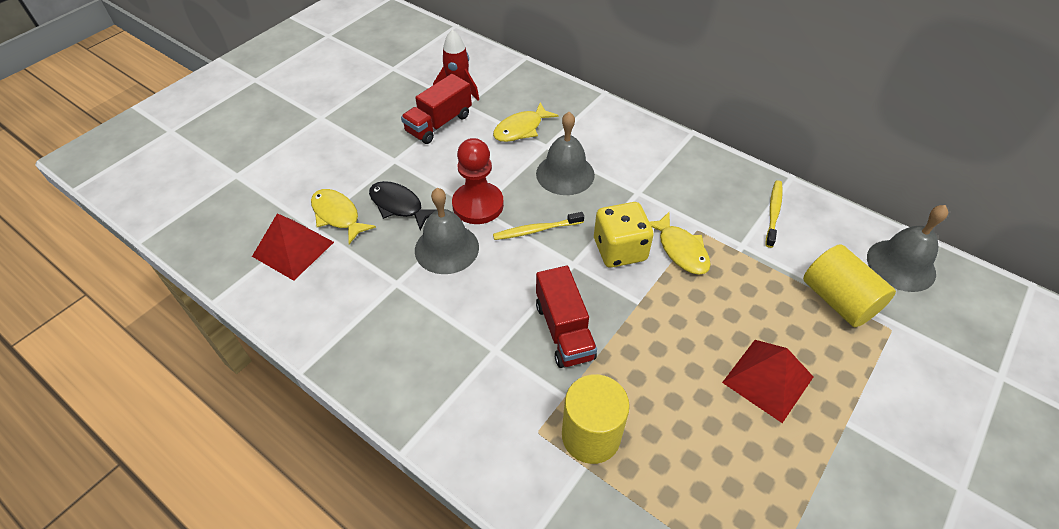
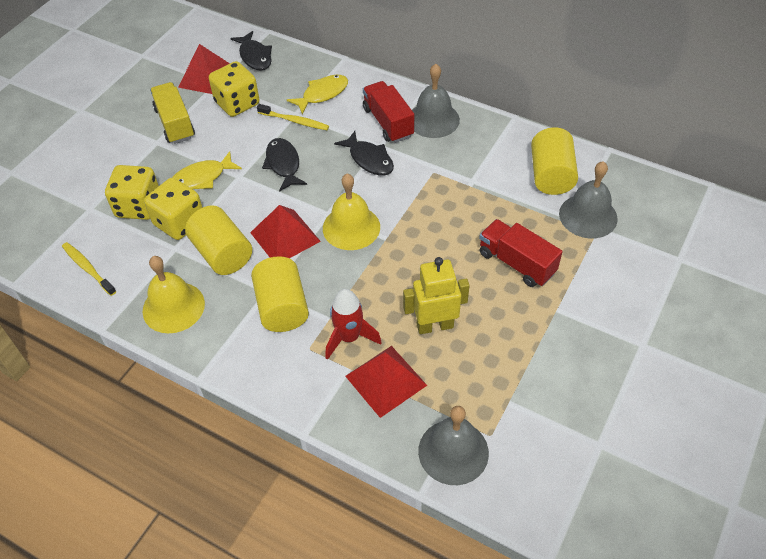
black fish: [369,181,436,230] = 1 -> [230,31,272,71] [262,138,307,192] [334,131,394,175] = 3
red pawn: [452,138,504,224] = 1 -> none = 0
red pyramid: [252,213,334,281] [722,340,813,423] = 2 -> [178,44,230,94] [250,205,321,258] [345,346,427,418] = 3
yellow bell: none = 0 -> [142,256,205,333] [323,174,380,250] = 2
yellow cylinder: [562,374,630,464] [803,244,896,327] = 2 -> [185,205,252,275] [251,256,309,332] [531,127,578,195] = 3
yellow dice: [594,202,654,268] = 1 -> [105,165,159,220] [144,178,203,240] [209,61,260,117] = 3
yellow fish: [311,189,376,244] [493,102,559,142] [649,212,711,275] = 3 -> [172,151,242,189] [287,75,348,114] = 2
yellow robot: none = 0 -> [403,257,470,334] = 1
yellow truck: none = 0 -> [150,82,195,144] = 1

